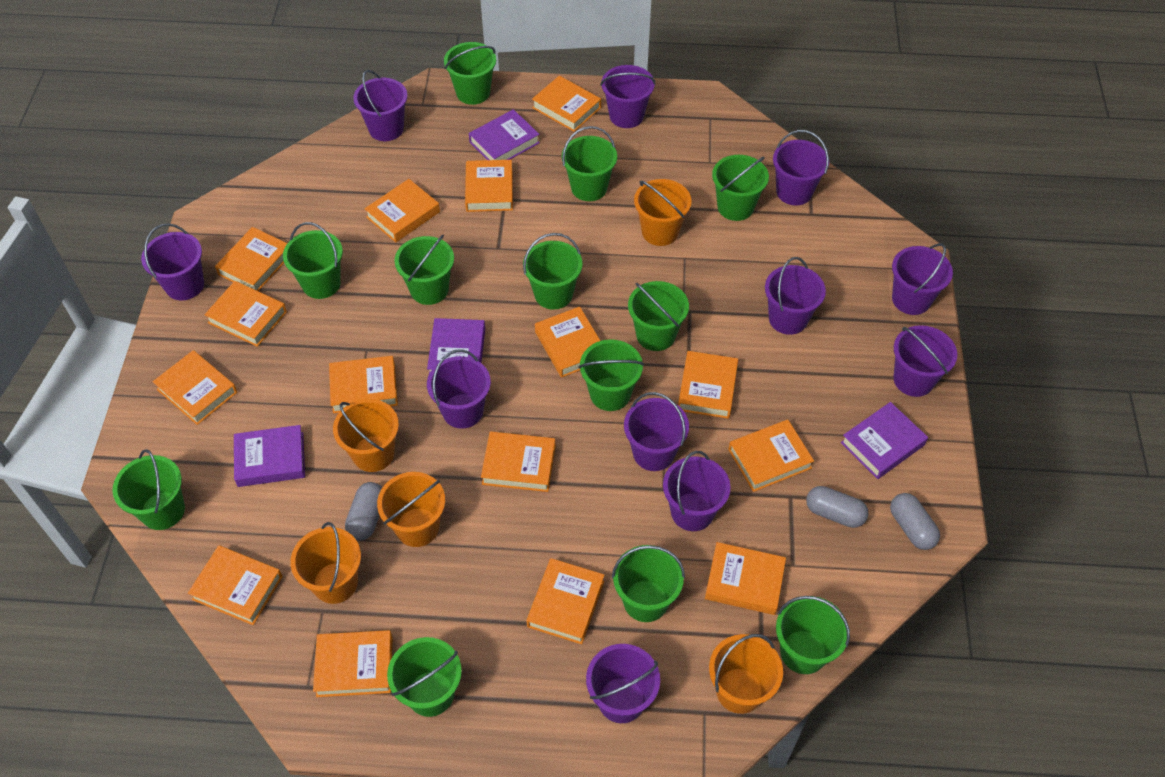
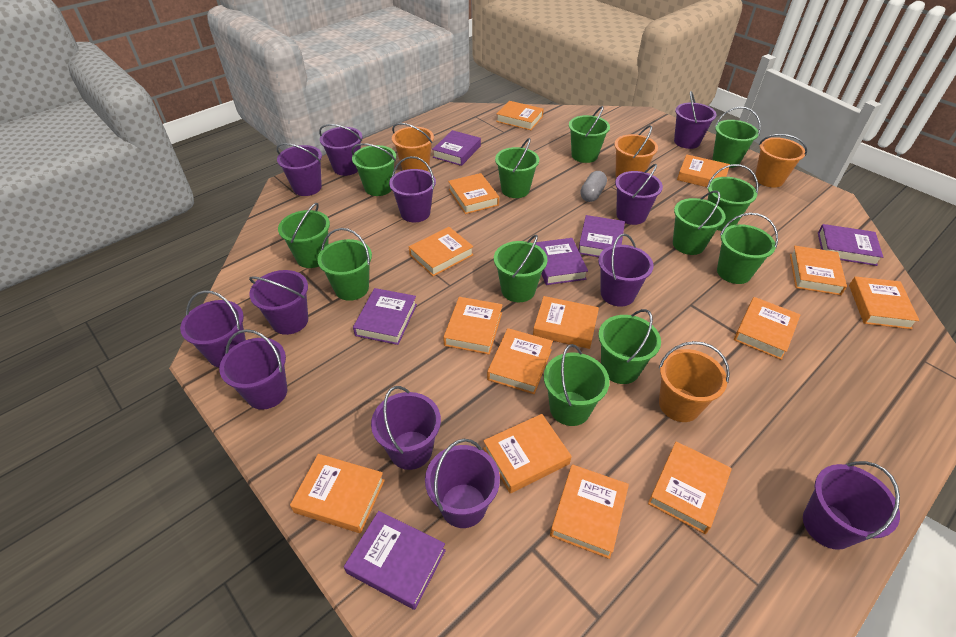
grey capsule: [345,482,382,541] [806,486,869,528] [890,493,940,550] = 3 -> [580,171,607,202] = 1
orange book: [153,350,237,425] [188,545,283,625] [204,281,287,347] [215,227,287,291] [313,630,393,697] [329,356,398,413] [364,179,440,242] [465,160,513,212] [481,432,556,492] [526,558,604,644] [532,76,601,132] [535,307,600,378] [678,351,738,419] [705,542,786,615] [728,420,814,492] = 15 -> [290,454,385,533] [409,227,474,276] [443,297,503,355] [448,173,499,214] [483,414,572,493] [487,328,553,394] [496,101,544,130] [533,296,599,349] [550,464,629,559] [648,441,732,534] [677,154,730,187] [734,297,800,360] [790,246,847,295] [849,276,919,329] = 14
orange bucket: [290,522,361,604] [333,399,399,472] [377,472,445,547] [634,179,692,246] [709,634,783,714] = 5 -> [392,123,434,171] [614,125,658,178] [659,341,730,422] [755,134,807,187] = 4
purple book: [234,425,305,487] [427,318,485,373] [469,109,540,160] [841,402,928,479] = 4 -> [344,511,446,610] [353,288,417,345] [432,130,481,166] [536,238,588,285] [578,215,625,257] [818,224,883,266] = 6
purple bucket: [141,223,204,300] [353,70,408,141] [427,349,491,429] [586,644,660,723] [600,65,656,128] [624,392,689,471] [663,451,731,531] [765,257,826,335] [773,130,829,205] [892,243,953,315] [894,325,957,397] = 11 -> [180,290,246,367] [219,329,287,410] [249,270,308,335] [276,143,322,196] [319,124,363,176] [371,386,441,470] [389,156,436,222] [425,439,500,528] [598,233,654,307] [615,164,663,225] [674,91,717,149] [803,461,900,550] = 12

